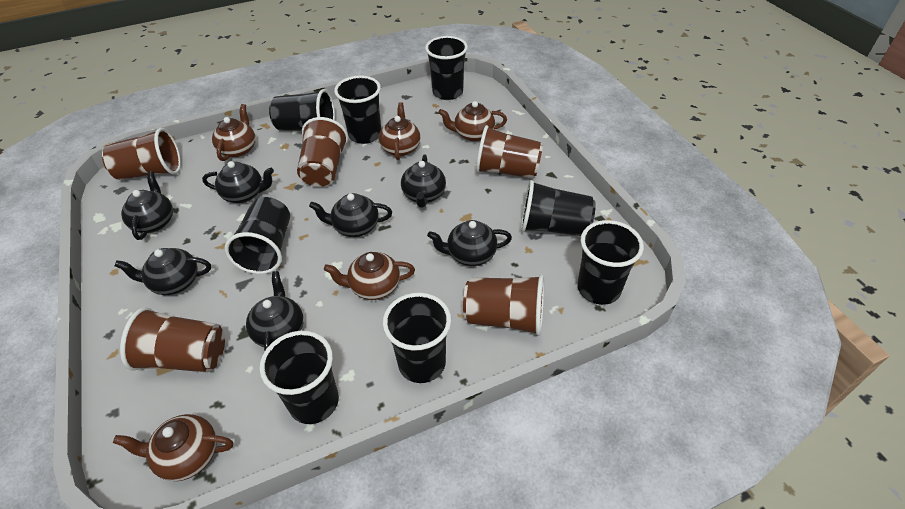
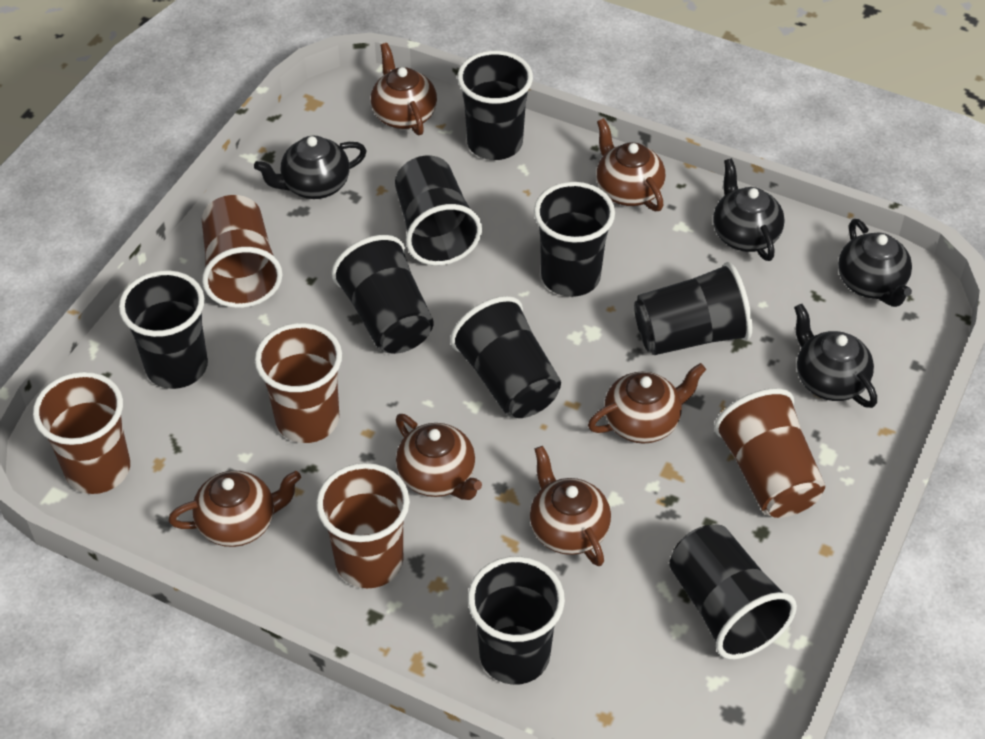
black cup: [225,197,290,274] [259,331,339,424] [269,89,335,131] [334,75,381,144] [383,292,451,383] [425,36,468,100] [521,180,596,236] [577,220,644,305] = 8 -> [119,270,208,389] [331,235,434,354] [395,155,482,266] [450,296,561,418] [457,51,533,160] [468,556,565,685] [534,182,615,297] [634,262,752,355] [669,524,797,659] = 9
black teapot: [115,248,211,295] [121,171,173,240] [202,161,274,203] [246,271,304,351] [309,193,392,237] [401,155,446,208] [427,220,512,266] = 7 -> [254,136,367,199] [713,158,784,261] [794,304,877,408] [838,219,912,307] = 4
brown teapot: [113,414,233,481] [212,104,256,161] [324,252,415,300] [379,102,420,160] [438,101,507,142] = 5 -> [168,470,301,547] [371,43,437,136] [396,414,482,500] [530,446,611,566] [588,363,706,444] [596,118,665,212] = 6

